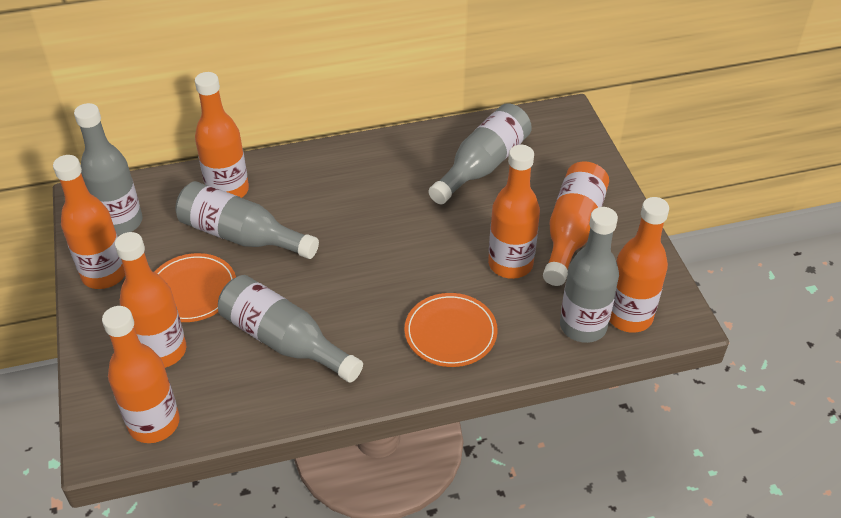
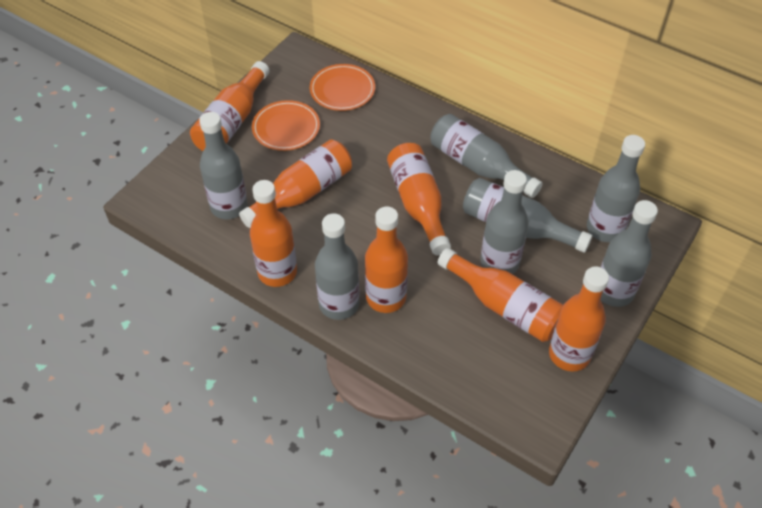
grey bottle: [74,103,143,236] [175,181,319,259] [218,275,363,383] [428,103,532,204] [560,207,619,343] = 5 -> [199,112,248,219] [315,213,360,320] [430,114,543,198] [463,178,593,253] [480,170,528,274] [587,135,645,242] [601,200,658,307] = 7

